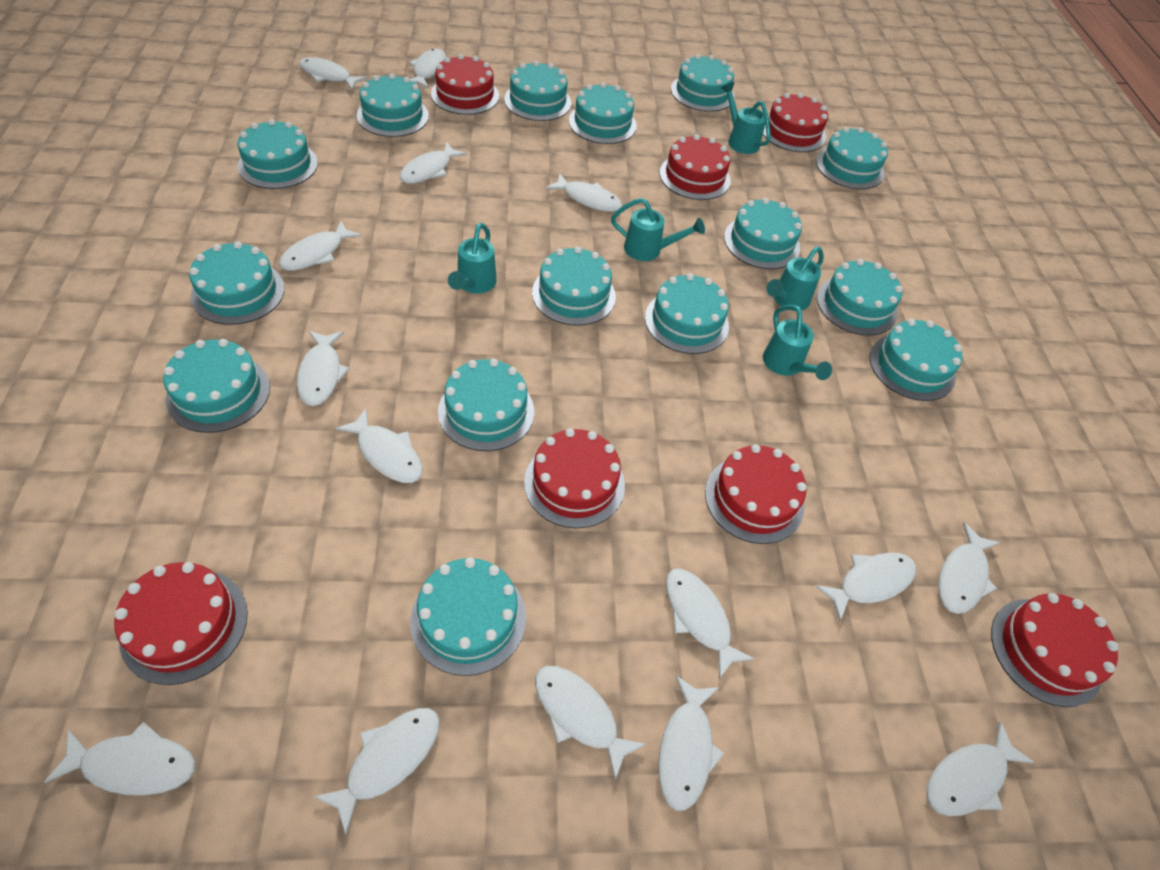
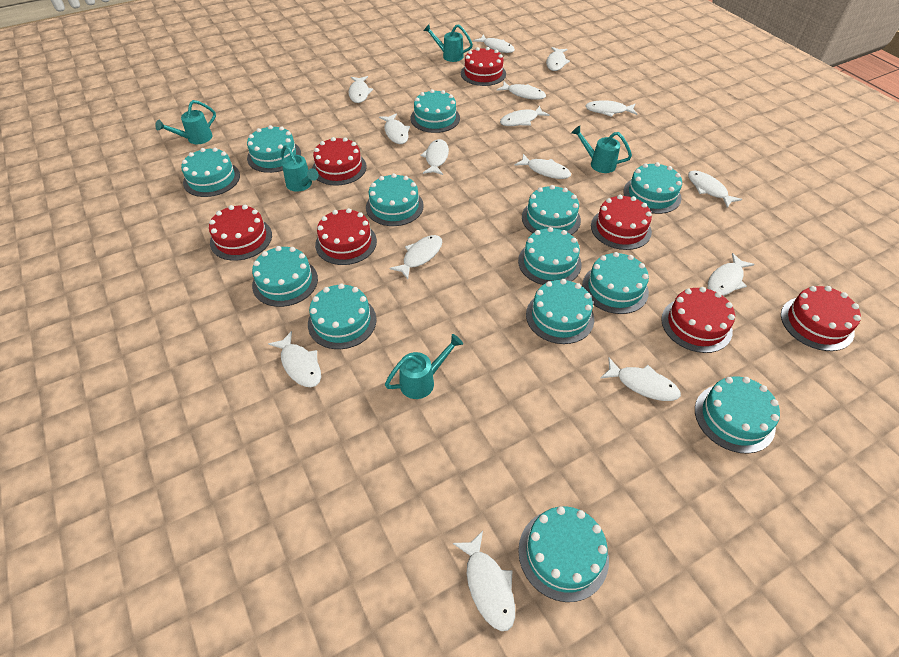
turquoise cake: [163,339,270,433] [189,241,285,325] [237,119,318,189] [357,73,429,137] [410,558,526,676] [438,359,534,451] [504,61,571,121] [532,246,616,326] [569,82,637,144] [645,273,729,354] [671,54,734,112] [724,198,802,269] [816,127,888,189] [817,259,903,336] [870,319,962,401] = 15 -> [181,148,240,197] [247,125,301,173] [252,246,318,307] [308,283,377,349] [366,173,424,226] [411,89,460,133] [518,227,581,285] [518,506,609,602] [522,185,581,235] [526,279,594,344] [582,252,649,314] [623,162,682,214] [695,376,780,453] = 13

